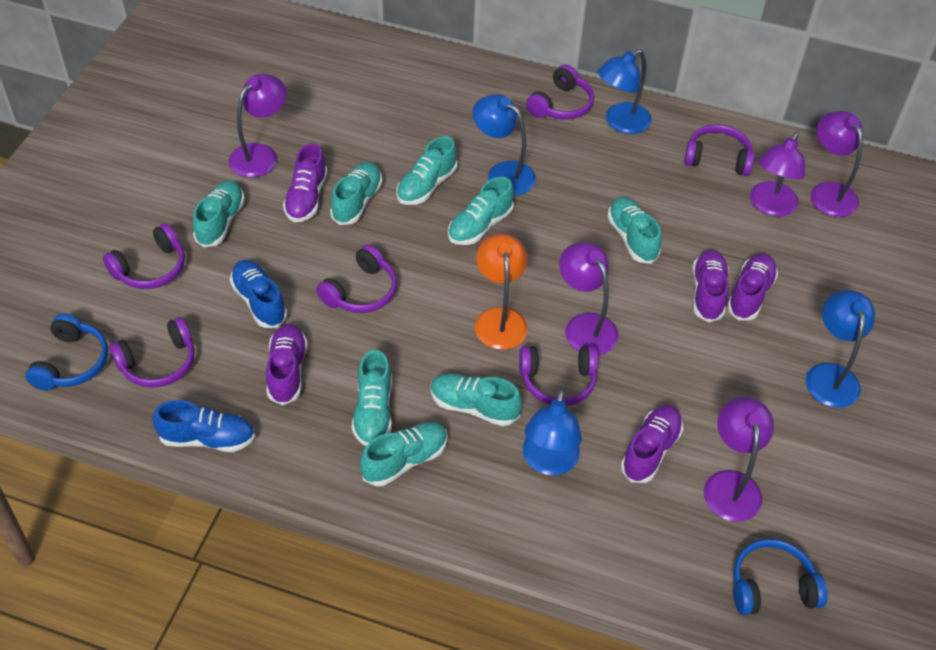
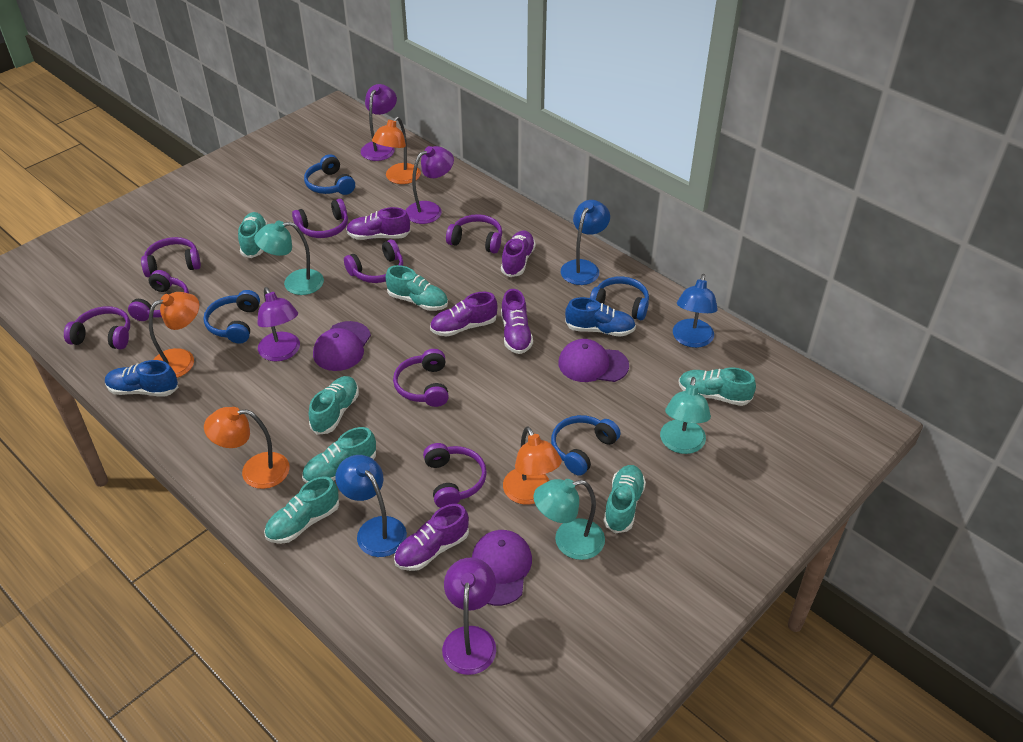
blue headphones: [25,313,108,390] [733,539,828,615] = 2 -> [203,290,260,343] [304,154,355,195] [551,415,621,476] [590,276,649,320] = 4
blue lamp: [473,94,536,196] [523,388,582,476] [598,49,652,134] [806,290,875,408] = 4 -> [335,455,407,557] [561,200,610,285] [673,274,718,348] = 3
orange lamp: [475,234,528,350] = 1 -> [149,292,199,378] [204,407,290,489] [372,116,421,184] [503,427,562,505] = 4
purple cap: none = 0 -> [313,321,371,371] [472,530,532,606] [558,339,629,382] = 3
purple headphones: [103,223,185,289] [109,317,194,388] [316,245,397,313] [519,346,598,406] [526,65,594,120] [684,124,755,176] = 6 -> [64,306,130,349] [128,270,189,321] [141,237,201,277] [292,199,348,238] [344,239,403,283] [393,349,449,407] [423,443,487,508] [446,214,502,253] = 8
purple lamp: [229,74,287,177] [559,242,619,355] [704,397,774,522] [750,132,805,217] [810,111,863,217] = 5 -> [257,287,300,362] [361,84,397,161] [406,146,454,224] [442,558,496,675] = 4
turquoise lamp: none = 0 -> [254,221,324,295] [534,479,605,560] [660,377,711,454] = 3
turquoise shoe: [193,181,245,248] [330,162,382,225] [352,350,392,446] [360,422,448,486] [396,136,457,205] [430,373,522,426] [448,177,514,245] [607,197,662,264] = 8 -> [238,212,267,258] [264,476,339,544] [302,427,376,483] [309,376,359,435] [385,265,448,311] [603,465,646,533] [679,367,756,406] = 7

